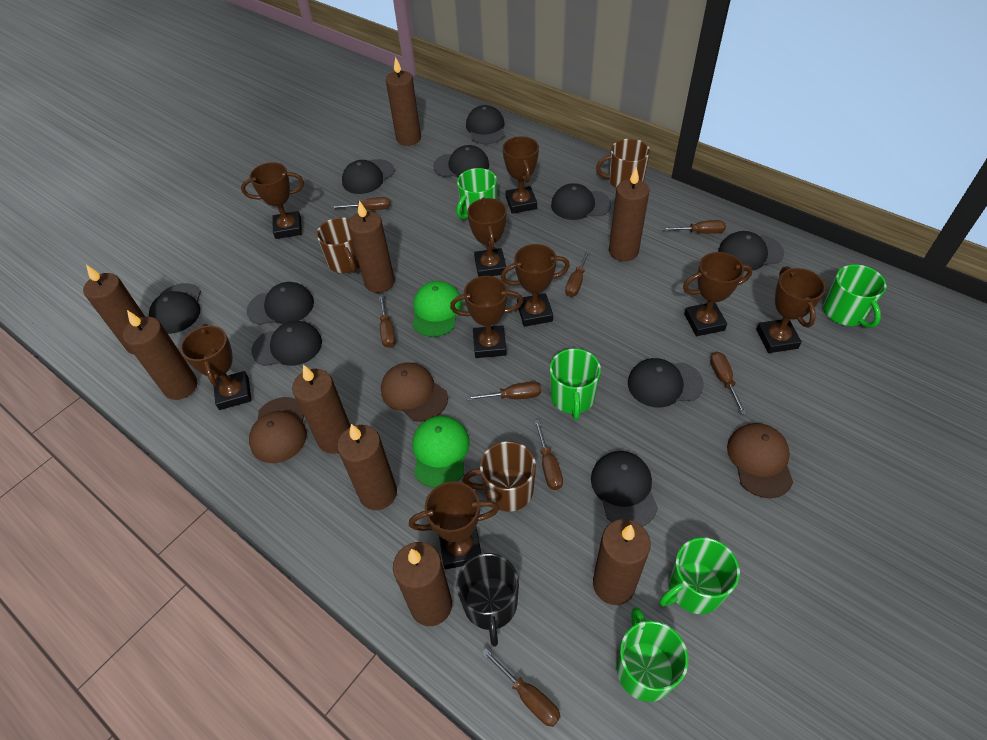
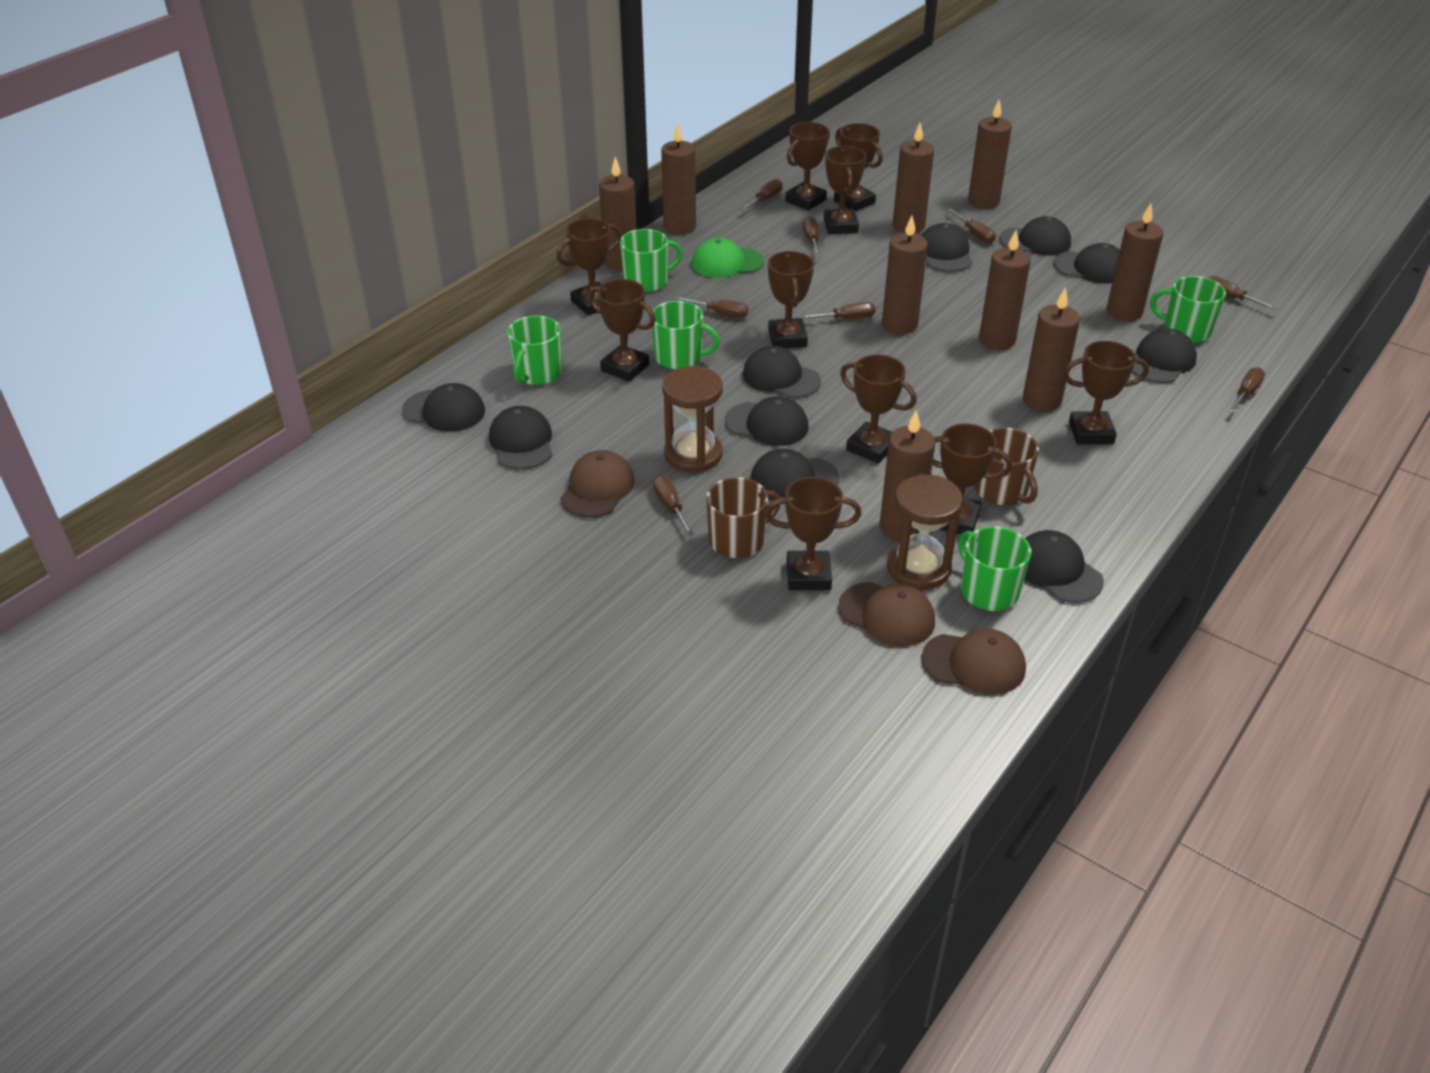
black mug: [457,553,519,647] = 1 -> none = 0
brown hourglass: none = 0 -> [662,366,723,473] [887,474,963,590] = 2
brown mug: [317,217,360,273] [463,441,536,512] [596,139,650,188] = 3 -> [706,477,781,558] [974,428,1039,505] = 2
brown trophy: [180,324,252,410] [241,162,304,239] [409,481,499,569] [450,276,523,358] [467,197,507,277] [501,244,570,327] [503,136,539,214] [683,252,753,336] [756,266,826,353] = 9 -> [556,218,622,315] [589,279,656,382] [764,477,861,590] [768,251,814,348] [785,122,830,211] [824,146,866,234] [834,123,883,211] [840,354,917,464] [932,424,1012,534] [1063,341,1149,444] = 10
green cap: [412,281,462,337] [412,416,470,488] = 2 -> [692,238,764,278] = 1

